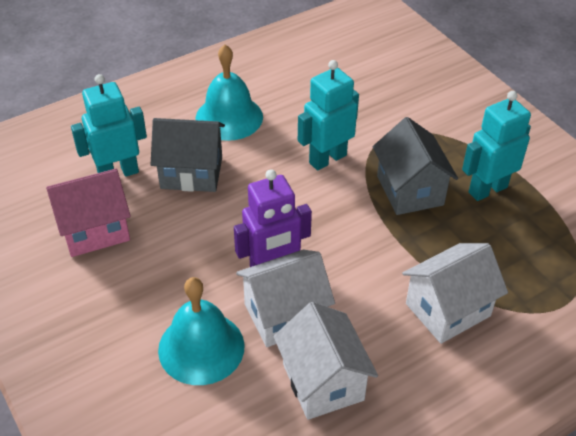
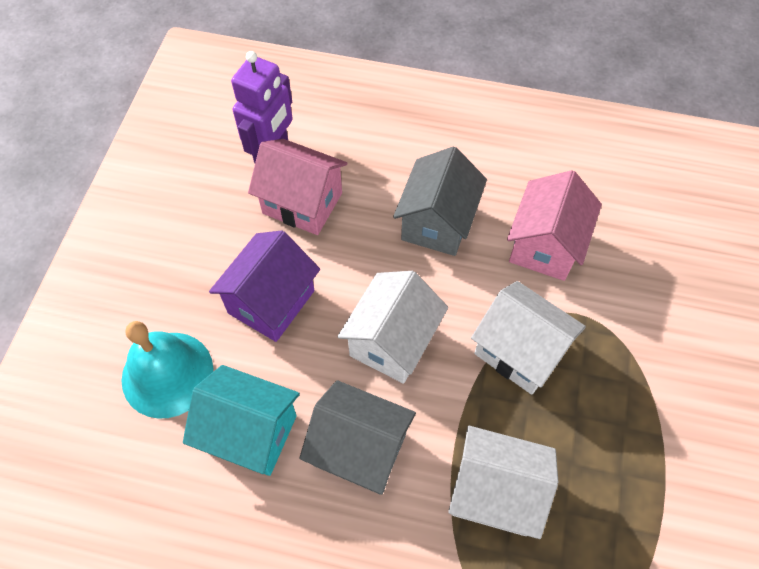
pink house: [46,169,131,257] = 1 -> [248,139,347,235] [507,170,602,281] = 2
purple house: none = 0 -> [209,231,320,342] = 1
turquoise bell: [158,277,245,385] [195,44,263,141] = 2 -> [121,321,213,419] = 1
turquoise house: none = 0 -> [183,365,300,476] = 1
turquoise robot: [71,74,147,177] [298,60,359,171] [462,91,531,201] = 3 -> none = 0

